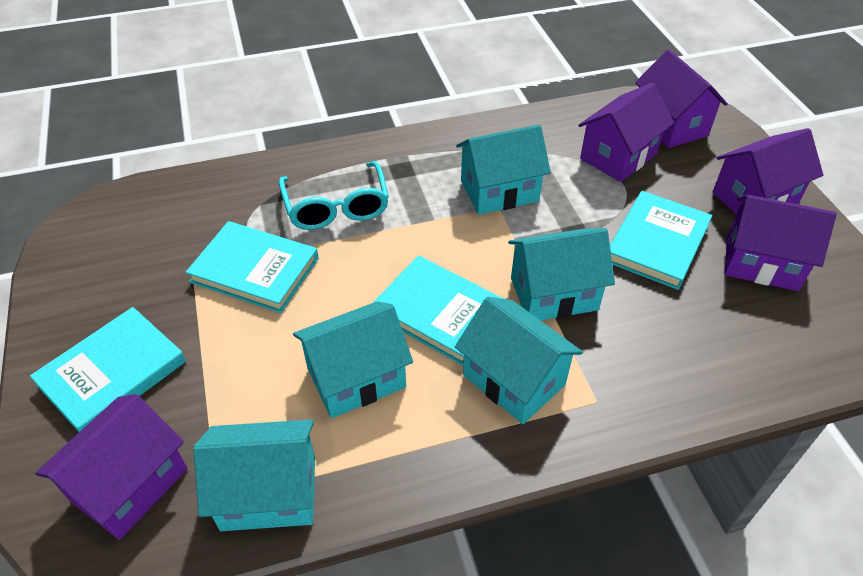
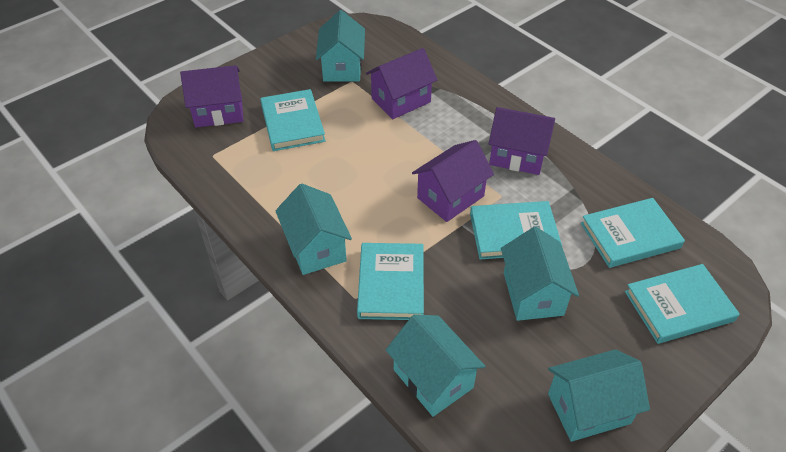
purple house: [35,394,187,540] [578,83,674,182] [635,50,728,148] [712,128,823,214] [724,195,837,291] = 5 -> [180,65,244,127] [366,48,437,119] [412,140,494,222] [488,107,555,175] = 4
turquoise book: [30,307,186,432] [186,221,319,313] [373,256,504,366] [610,191,712,290] = 4 -> [260,89,325,151] [357,243,424,320] [470,201,562,259] [581,198,685,268] [625,264,740,344] = 5
turquoise glasses: [279,161,389,230] = 1 -> none = 0

